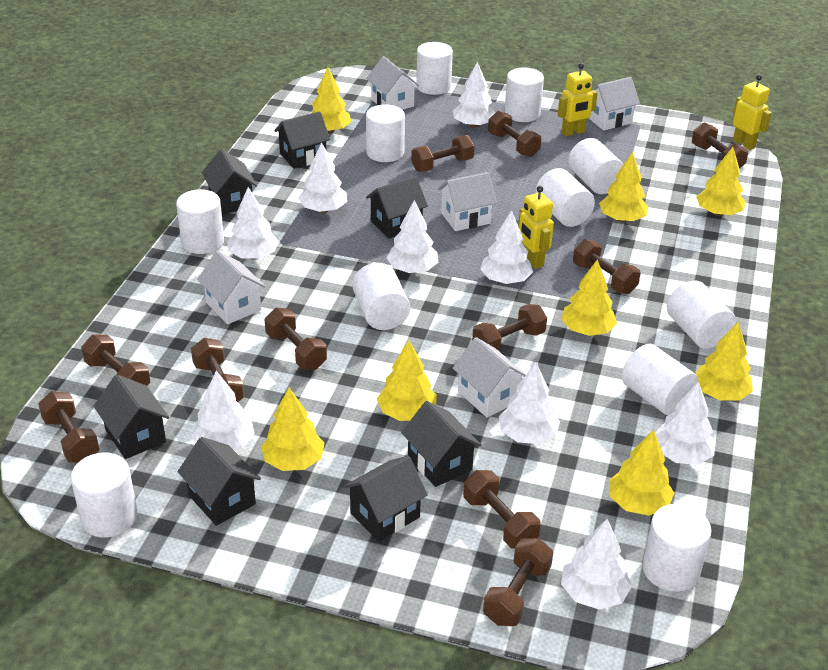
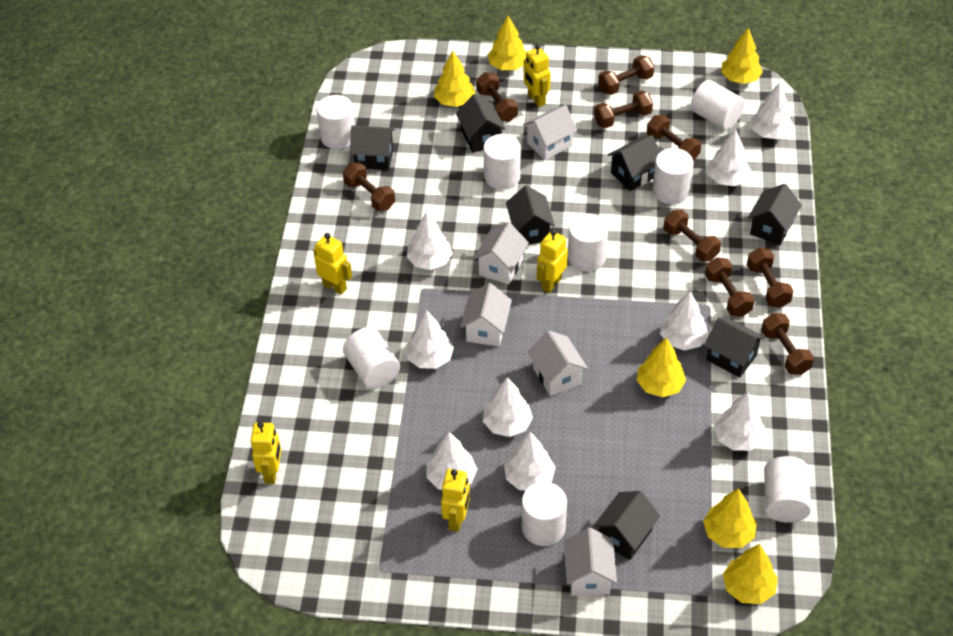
brown dumbbell: [38,391,99,462] [81,335,150,386] [191,338,244,402] [265,308,327,370] [411,135,475,172] [463,470,541,549] [472,304,547,351] [483,538,553,626] [488,111,541,157] [573,239,641,294] [692,122,748,169] = 11 -> [343,162,395,211] [476,72,518,122] [594,90,653,128] [598,55,654,95] [647,115,701,161] [664,210,721,262] [705,257,754,317] [747,248,794,308] [761,313,814,375] = 9
white cylinder: [71,452,137,538] [176,189,224,254] [352,263,410,330] [366,104,405,162] [416,42,453,95] [504,67,544,122] [536,168,595,227] [568,138,623,194] [621,344,698,415] [642,504,711,592] [667,281,736,349] = 11 -> [317,95,355,149] [343,327,400,389] [483,134,521,190] [522,482,567,546] [568,214,608,272] [653,148,694,204] [690,80,745,130] [764,456,811,523] = 8
yellow robot: [518,186,554,269] [558,63,598,136] [733,75,772,150] = 3 -> [251,422,281,484] [313,233,352,295] [441,469,470,532] [524,44,551,107] [537,230,568,293] = 5
yellow tree: [261,388,324,471] [310,67,351,133] [377,340,437,421] [561,259,617,336] [599,152,648,222] [609,429,674,516] [696,147,746,216] [696,322,753,400] = 8 -> [434,51,476,107] [488,16,526,70] [637,338,686,397] [703,488,757,548] [721,28,763,84] [723,544,778,604] = 6

